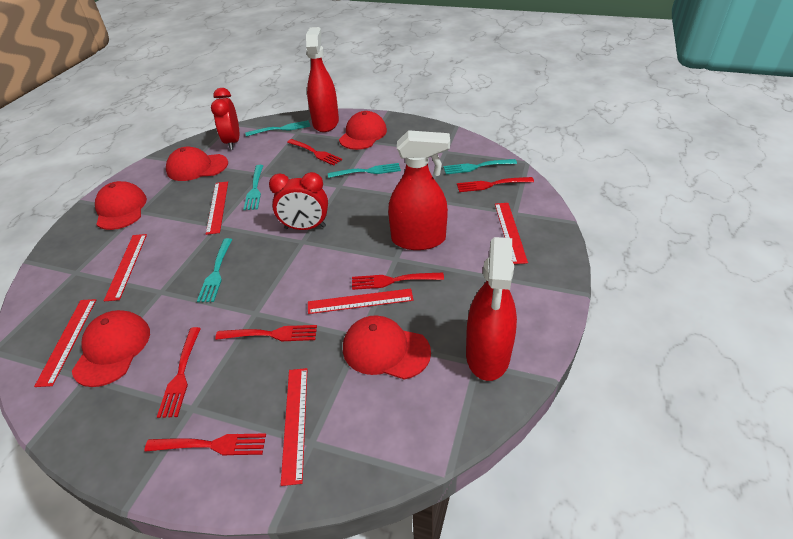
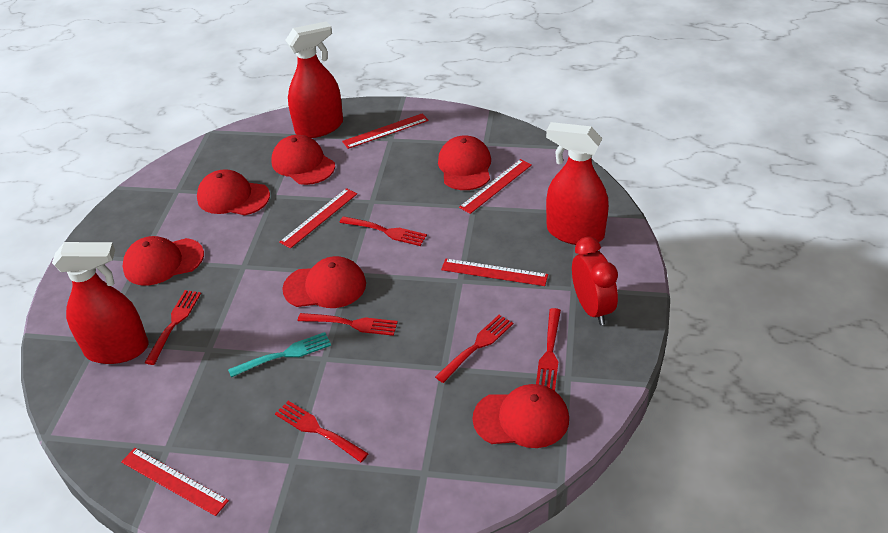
red cap: [72,310,150,387] [95,181,147,230] [166,146,228,181] [339,111,387,150] [343,315,431,380] = 5 -> [123,236,204,286] [197,169,270,215] [271,135,335,185] [282,256,366,308] [438,136,491,190] [472,384,569,448] = 6
red clock: [211,88,239,150] [269,172,328,230] = 2 -> [572,237,618,325] = 1
red ruler: [34,299,96,387] [104,234,147,301] [206,182,228,235] [281,368,308,486] [308,288,414,314] [495,203,528,264] = 6 -> [121,448,229,516] [279,188,357,248] [342,113,429,149] [441,259,548,286] [459,159,532,214] = 5
turquoise fork: [197,238,232,302] [243,165,263,210] [245,120,311,137] [328,163,401,178] [443,159,517,174] = 5 -> [228,332,331,377] = 1

